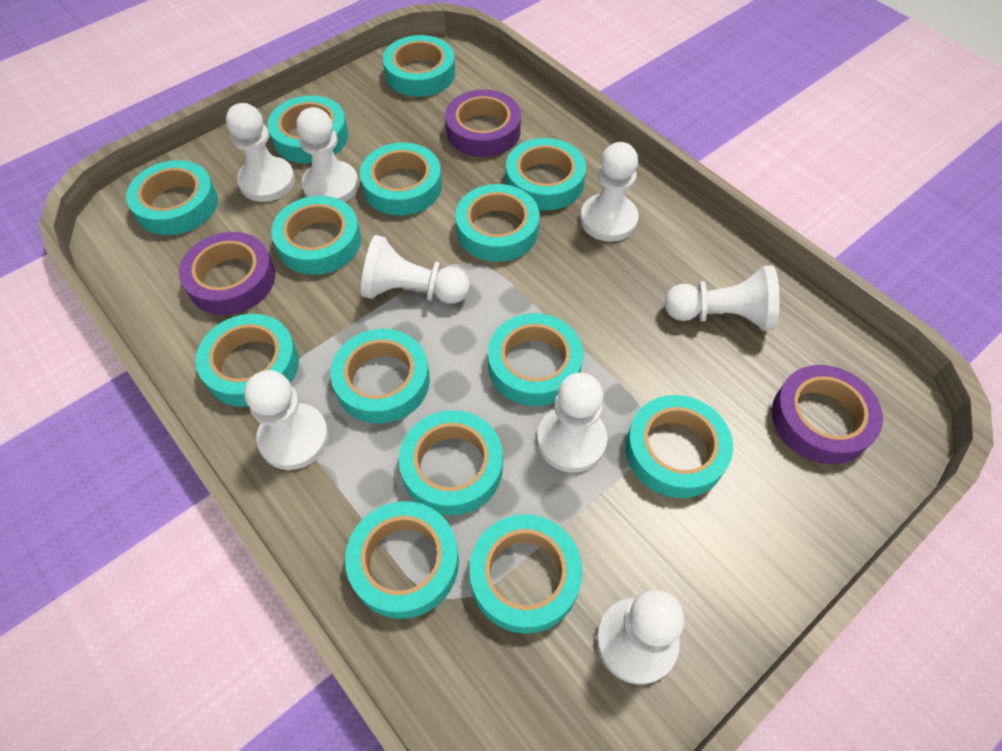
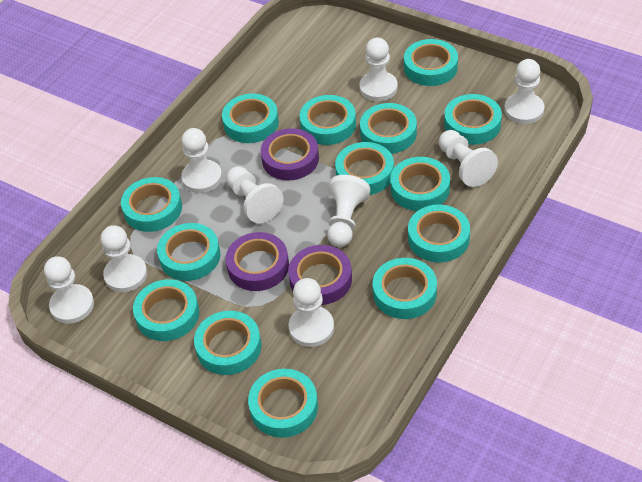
white pawn: [226,103,295,202] [244,370,329,470] [296,107,359,202] [361,235,470,304] [537,373,607,473] [580,142,639,242] [597,590,685,685] [664,265,779,331] = 8 -> [44,256,94,324] [100,225,147,292] [181,128,222,193] [226,166,283,223] [288,278,334,347] [327,175,370,247] [359,38,398,101] [439,130,498,187] [504,59,544,124] = 9

